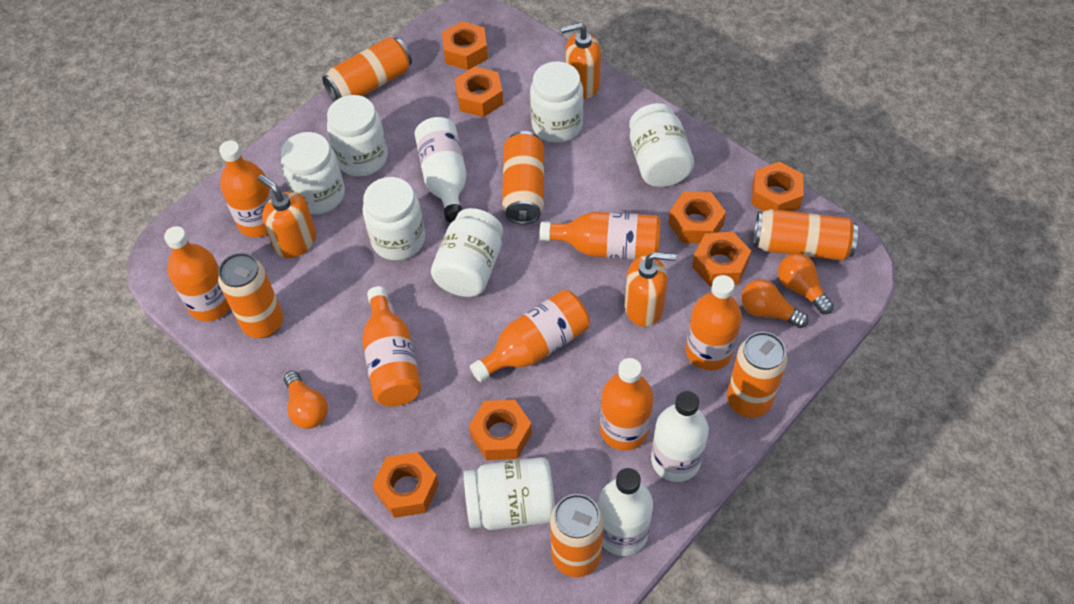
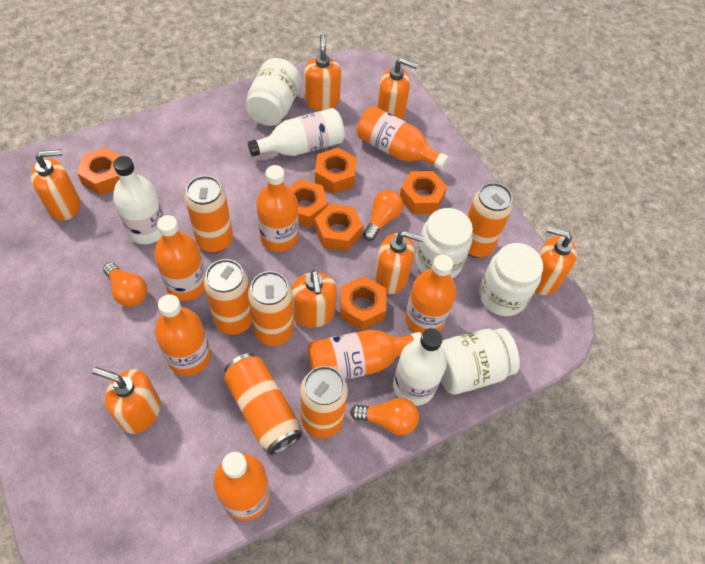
orange nut: [372,452,439,518] [442,21,488,70] [455,66,503,117] [469,400,532,460] [668,192,726,244] [692,232,751,286] [752,161,803,211] = 7 -> [77,147,120,195] [289,179,327,227] [315,148,357,194] [315,204,363,251] [340,276,386,330] [400,171,447,214] = 6
orange soap dispenser: [258,174,317,258] [561,23,601,99] [625,252,677,327] = 3 -> [31,149,80,221] [92,367,160,434] [292,270,337,328] [304,34,341,110] [375,231,424,294] [377,58,418,120] [535,227,577,295] = 7
white jar: [281,132,345,214] [327,95,388,177] [363,177,425,261] [431,208,503,297] [464,457,555,530] [530,61,584,143] [629,103,694,187] = 7 -> [245,58,301,126] [415,208,473,278] [441,328,520,394] [479,243,543,316] = 4

